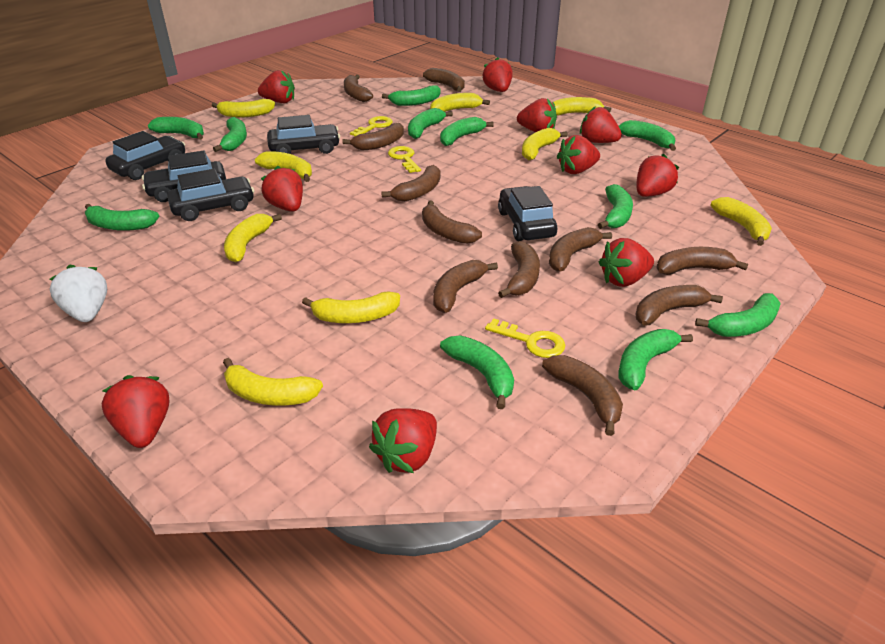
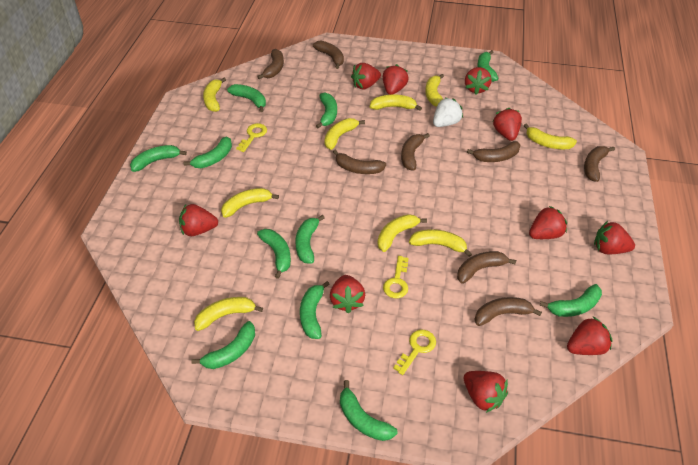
black car: [105,131,185,180] [142,151,226,202] [167,169,254,221] [267,115,340,154] [498,186,557,241] = 5 -> none = 0
brown banana: [342,123,404,151] [344,75,373,102] [381,165,440,202] [422,201,482,244] [423,68,465,92] [433,260,498,313] [498,241,540,298] [542,355,623,436] [549,227,612,272] [635,285,723,325] [656,247,748,275] = 11 -> [257,49,284,79] [313,41,344,69] [333,149,386,174] [401,133,430,170] [457,251,516,284] [467,141,521,162] [474,297,542,326] [584,146,615,182] = 8

